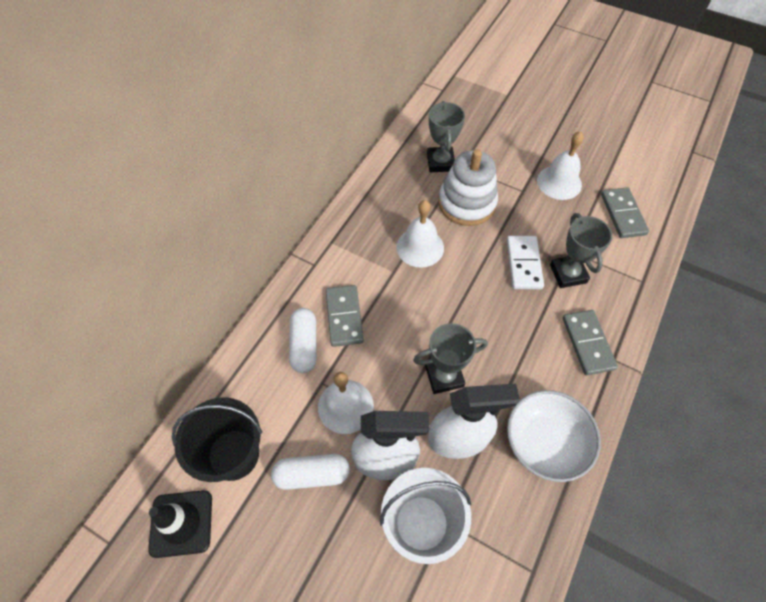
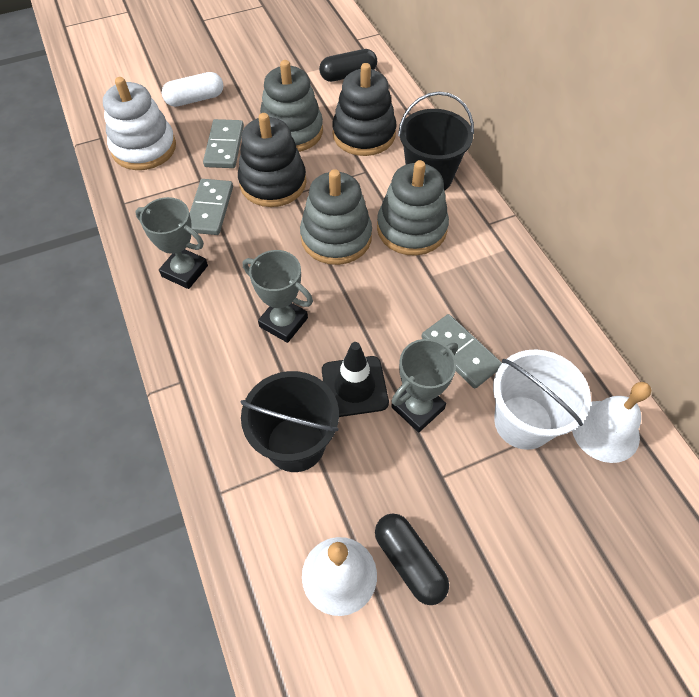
black bucket: [172,397,262,482] = 1 -> [240,371,339,472] [398,91,474,191] = 2
black capsule: none = 0 -> [319,49,377,82] [375,514,449,605] = 2
black stacking toy: none = 0 -> [238,113,307,207] [332,63,396,156] = 2
grey stacking toy: none = 0 -> [260,60,323,152] [300,169,372,265] [377,160,449,256] = 3
white bell: [318,372,374,434] [396,200,444,268] [537,131,584,200] = 3 -> [302,537,377,616] [572,382,651,463] = 2
white bowl: [507,390,601,482] = 1 -> none = 0
white capsule: [271,454,350,490] [289,308,317,373] = 2 -> [162,72,223,107] = 1
white domino: [507,236,544,289] = 1 -> none = 0
white spray bottle: [351,411,429,480] [428,383,520,459] = 2 -> none = 0

